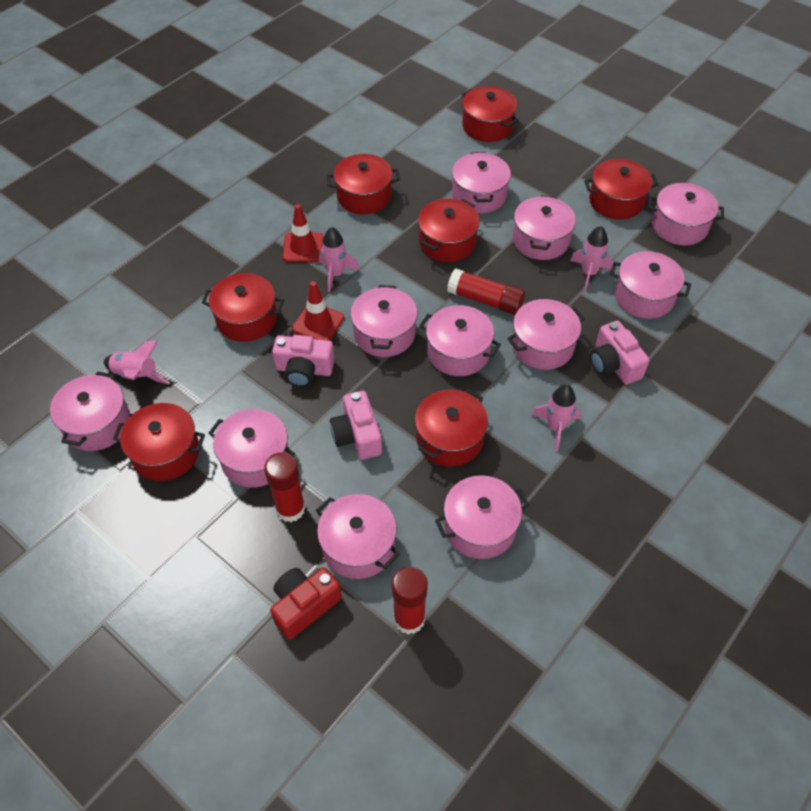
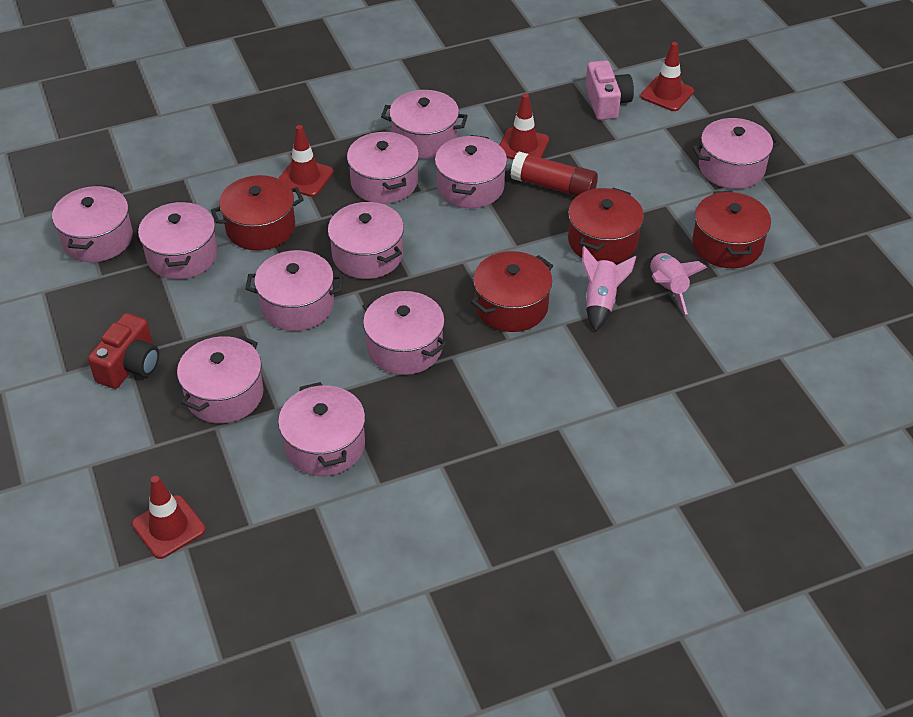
pink camera: [272,335,335,387] [330,391,382,460] [590,321,650,385] = 3 -> [586,60,634,120] = 1
pink rocket: [104,340,170,384] [319,227,360,292] [531,384,581,451] [570,226,613,291] = 4 -> [582,246,636,332] [650,253,708,315] = 2
red glue stick: [264,452,305,522] [392,567,428,634] [447,268,525,315] = 3 -> [510,152,598,197] = 1
red pot: [113,403,205,481] [202,273,284,342] [327,154,400,214] [415,389,488,467] [418,198,480,262] [461,86,519,142] [584,159,659,220] = 7 -> [211,175,304,251] [471,251,553,332] [568,188,644,263] [692,191,771,268] = 4
red traffic cone: [283,204,323,262] [292,281,344,341] = 2 -> [132,476,206,559] [278,125,333,197] [500,94,549,160] [640,42,694,111] = 4

